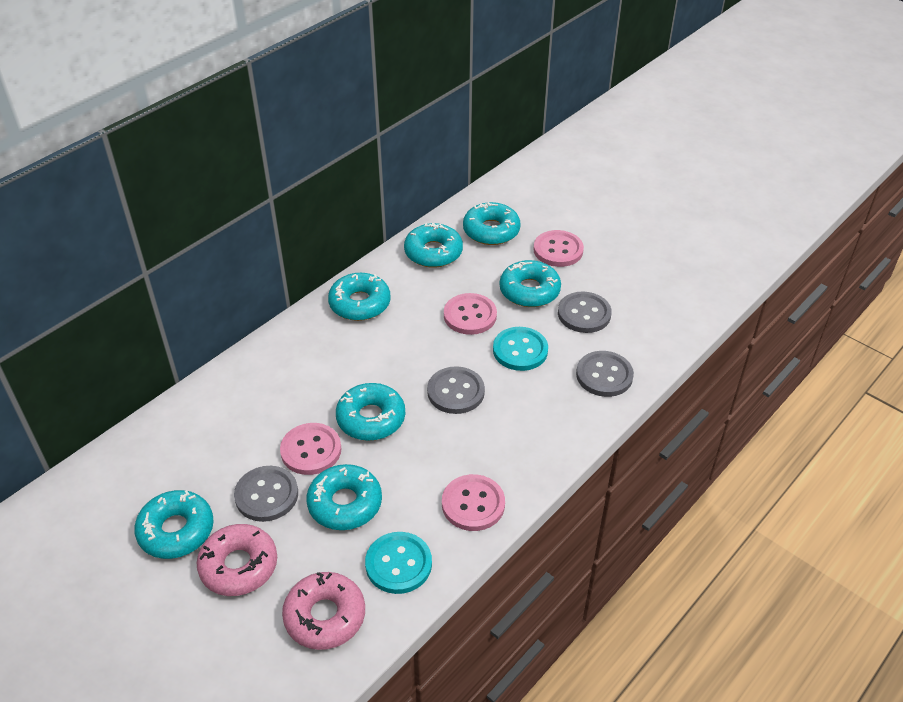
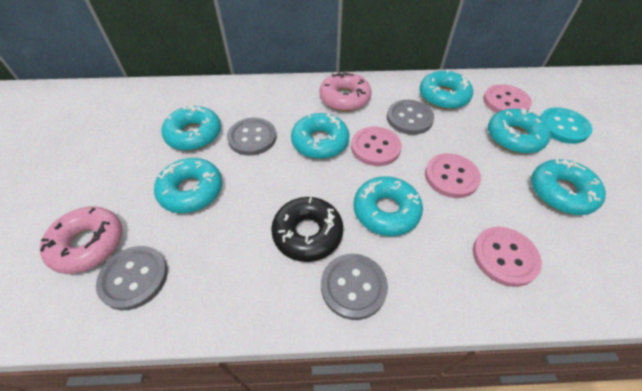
black donut: none = 0 -> [271,197,343,262] = 1
turquoise button: [365,532,432,594] [493,327,548,371] = 2 -> [540,107,592,144] = 1

